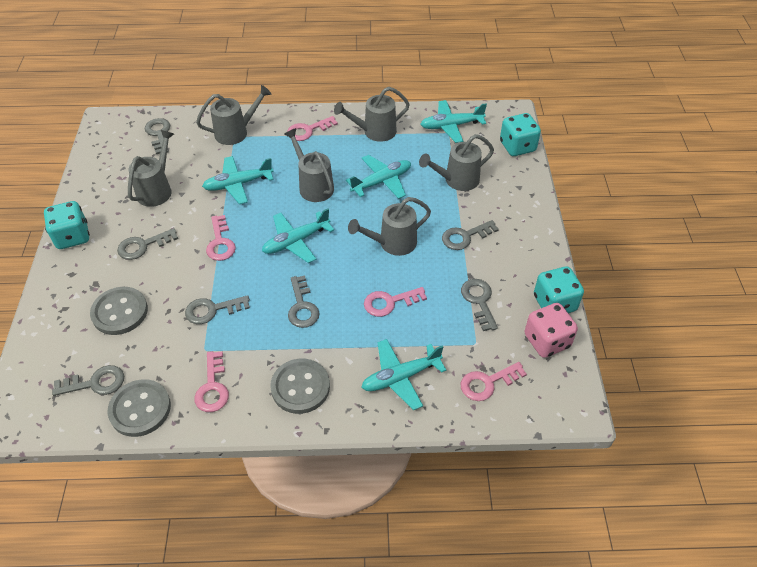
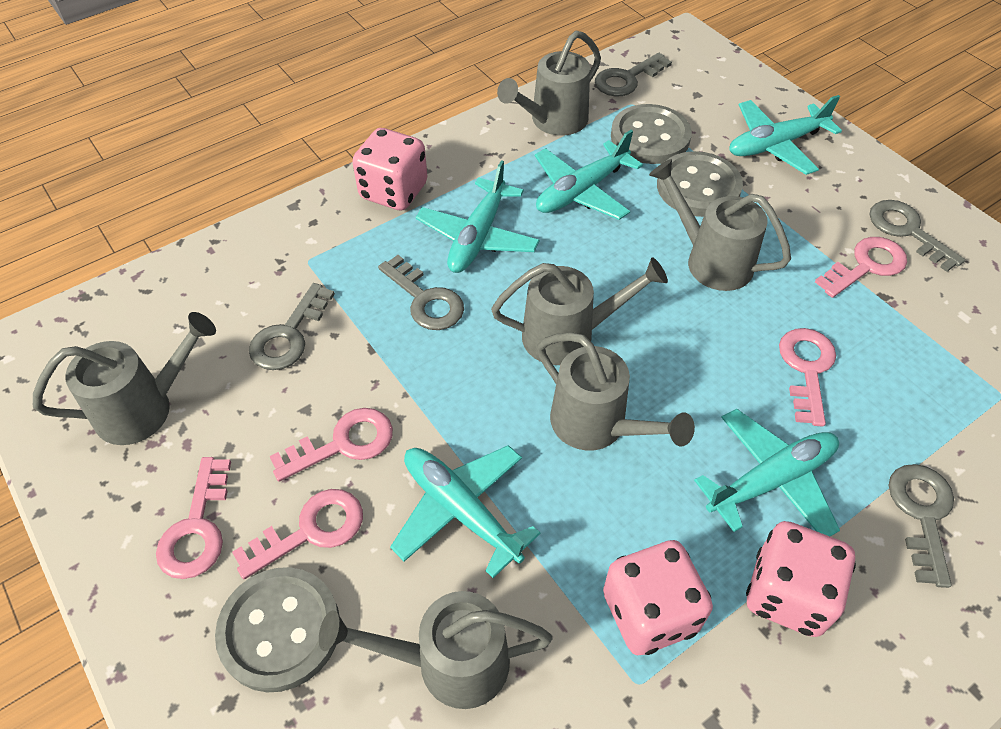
grey key: [52,365,124,396] [117,228,178,260] [145,118,170,154] [185,295,250,324] [288,275,320,328] [442,220,499,250] [461,279,498,331] = 7 -> [249,283,335,370] [378,255,464,330] [595,53,672,96] [870,200,965,272] [889,464,954,588] = 5
pink dice: [525,303,578,358] = 1 -> [352,128,427,211] [603,540,713,655] [746,521,856,637] = 3
turquoise dice: [44,201,90,249] [500,113,541,156] [534,266,584,313] = 3 -> none = 0

